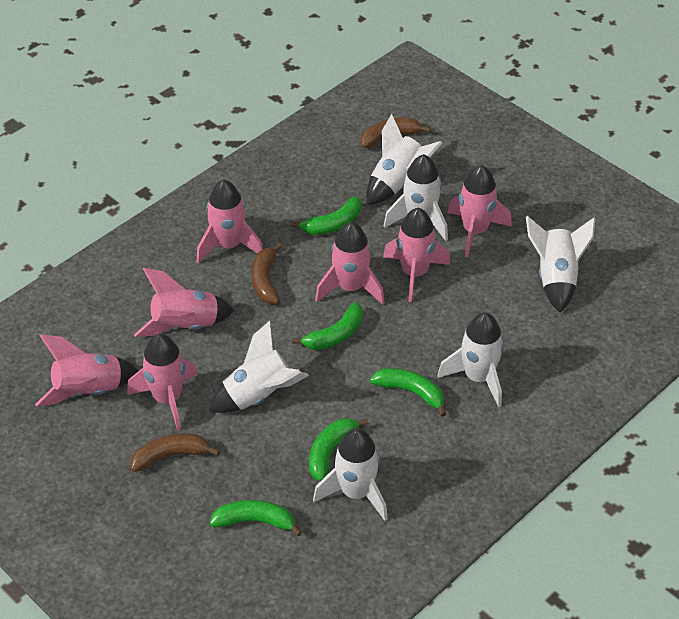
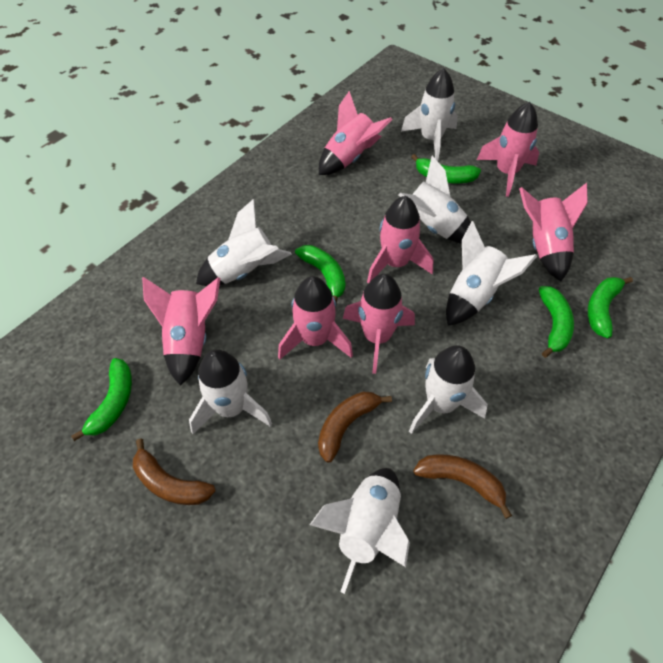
white rocket: [209,321,309,413] [313,428,388,521] [366,114,442,205] [384,154,448,241] [437,312,504,407] [526,216,596,313] = 6 -> [189,349,272,434] [196,199,292,286] [309,468,410,594] [399,156,471,244] [401,68,458,161] [409,345,488,434] [446,221,537,326] = 7

